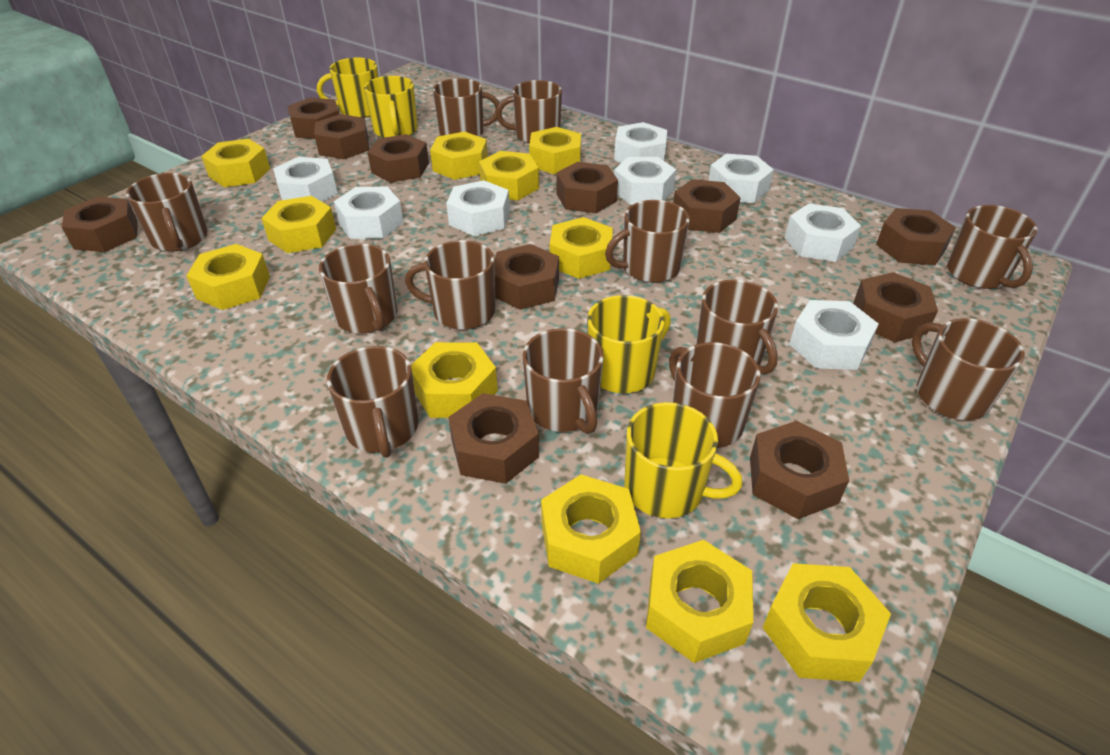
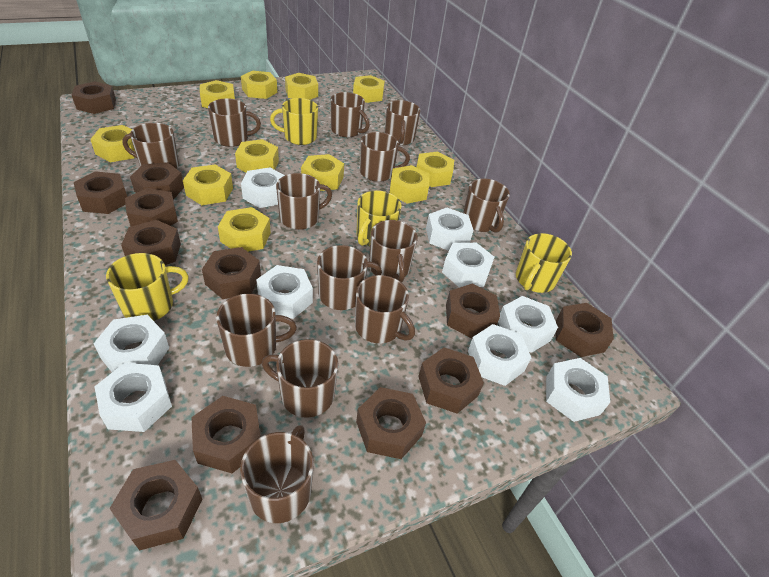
brown mug: [126,173,208,252] [319,244,397,334] [327,346,418,458] [405,240,495,330] [433,78,500,136] [496,80,562,144] [523,328,604,434] [605,200,690,283] [669,342,761,448] [696,279,778,375] [912,318,1025,420] [947,205,1037,289] = 12 -> [122,123,179,169] [208,98,261,147] [216,294,297,367] [240,425,314,523] [262,339,338,418] [276,173,332,230] [317,245,382,310] [330,92,370,137] [355,275,415,343] [360,132,410,182] [369,220,418,282] [385,100,420,145] [463,179,510,233] = 13
brown nut: [62,197,138,252] [287,98,340,139] [314,114,369,159] [368,134,429,182] [448,393,539,484] [494,244,559,310] [556,162,618,213] [673,179,741,233] [750,421,849,519] [853,272,938,342] [876,208,956,265] = 11 -> [72,81,116,114] [74,171,127,214] [109,460,202,551] [121,220,181,265] [125,188,178,226] [130,162,184,200] [191,396,261,473] [202,247,261,299] [356,387,426,459] [418,347,484,414] [446,283,500,339] [556,303,614,357] = 12
white nut: [273,157,338,202] [334,187,404,239] [446,180,510,236] [614,122,667,163] [614,157,676,205] [708,154,774,203] [785,204,861,262] [789,300,879,370] = 8 -> [93,315,169,372] [94,363,172,432] [241,167,285,208] [256,265,313,319] [426,208,474,251] [442,243,494,288] [468,324,531,386] [498,296,558,353] [546,358,610,422] = 9

